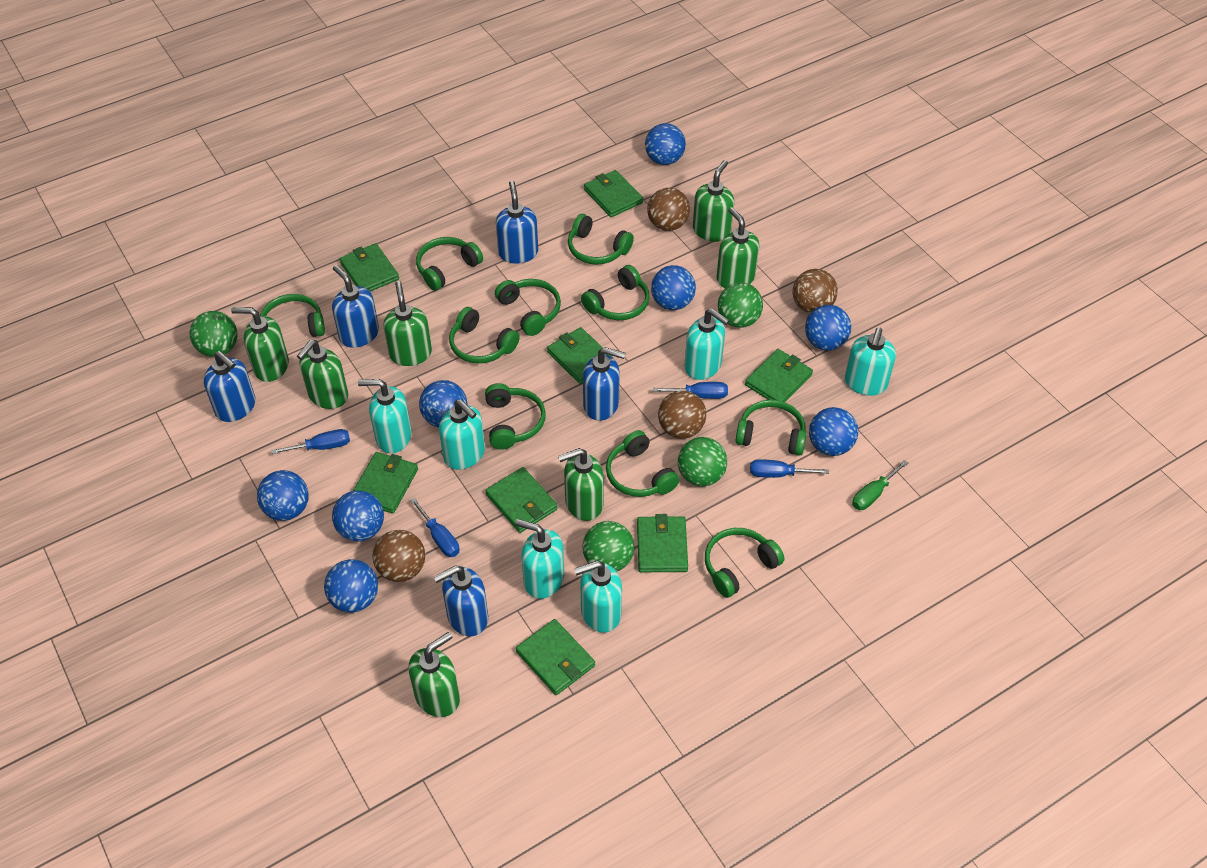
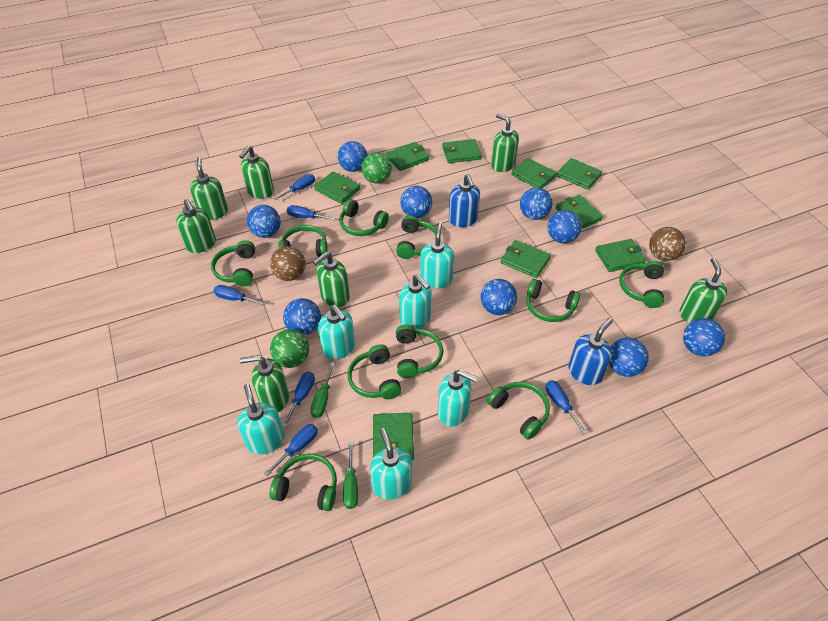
blue ball: [257,470,309,521] [324,559,378,613] [332,491,384,541] [419,380,467,428] [645,123,686,165] [651,265,696,310] [805,305,851,351] [809,407,858,456] = 8 -> [247,205,281,238] [283,298,321,335] [338,141,368,172] [400,186,432,218] [481,279,517,315] [520,187,552,220] [547,210,581,243] [609,338,649,377] [683,318,725,356] = 9
blue screwdriver: [272,429,350,454] [410,498,459,557] [653,382,728,399] [750,459,829,478] = 4 -> [214,285,266,306] [264,424,318,476] [274,174,315,201] [282,372,315,427] [287,205,336,220] [546,380,587,435] = 6
blue soap dispenser: [204,351,256,422] [332,265,379,348] [434,565,488,636] [496,181,538,264] [583,347,625,421] = 5 -> [449,174,480,227] [568,318,613,385] = 2
brown ball: [373,530,425,582] [647,188,690,231] [658,391,706,439] [793,269,838,313] = 4 -> [270,246,306,281] [649,227,686,261] = 2
green ball: [190,311,237,357] [582,521,634,572] [678,437,727,486] [718,282,763,328] = 4 -> [270,329,309,368] [361,152,392,183] = 2
green screwdriver: [852,460,908,510] = 1 -> [310,362,335,418] [343,442,358,509] = 2
green wallet: [340,243,399,292] [353,452,418,514] [485,467,558,533] [516,619,595,695] [547,327,614,384] [584,170,643,217] [637,514,688,572] [745,349,813,402] = 8 -> [314,171,360,204] [373,413,414,460] [386,142,429,171] [442,139,482,163] [501,240,551,278] [511,158,557,188] [556,195,603,229] [557,158,602,190] [595,239,647,272] = 9

